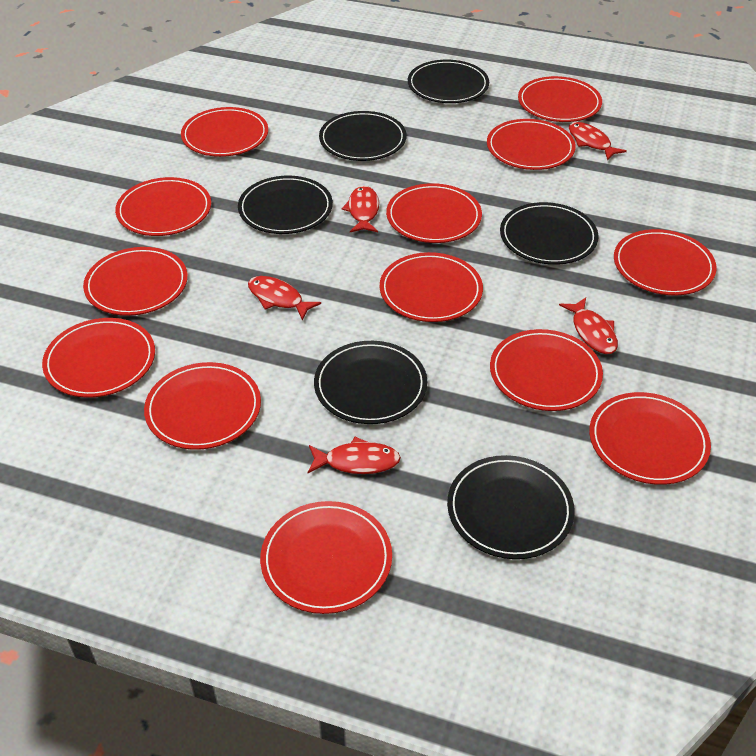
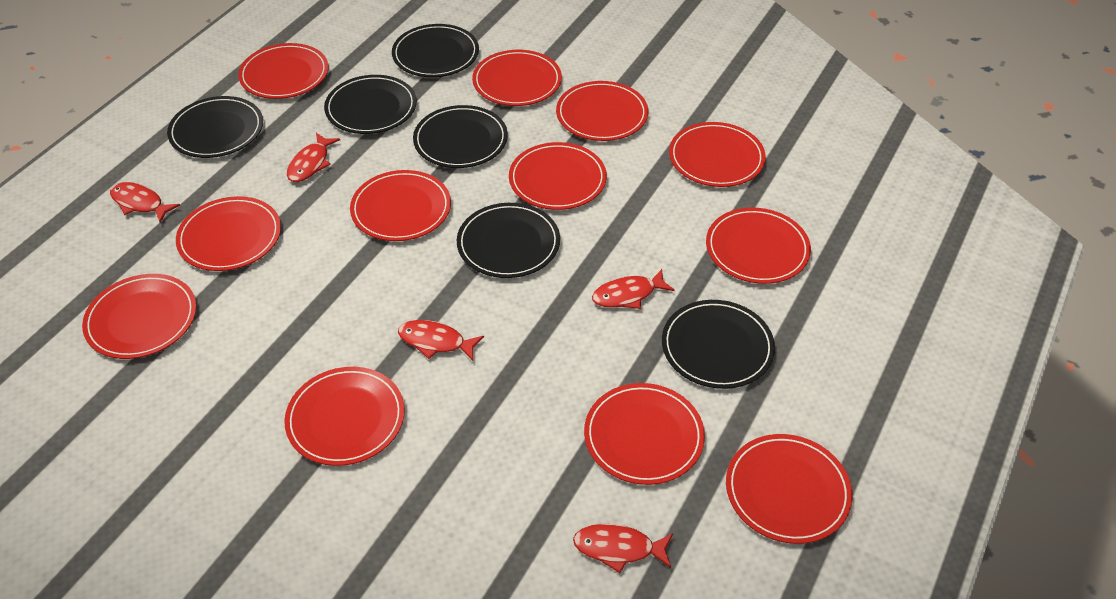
red plate: [42,318,155,398] [83,247,188,316] [115,177,211,236] [144,362,261,450] [181,107,268,157] [260,501,392,614] [380,252,483,322] [386,183,482,243] [487,119,576,170] [490,329,603,411] [518,76,602,122] [589,392,711,485] [614,229,717,295] = 13 -> [82,274,196,359] [176,196,281,271] [238,43,328,99] [284,367,405,466] [350,170,451,241] [472,50,562,106] [509,142,607,210] [556,81,648,141] [584,383,705,485] [669,122,766,187] [706,208,811,284] [726,434,853,544] = 12

